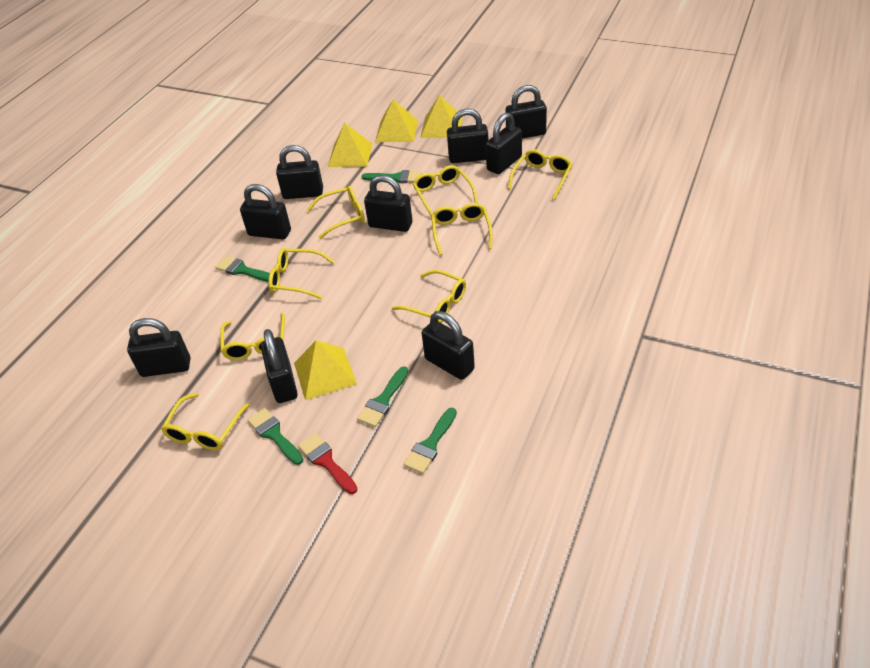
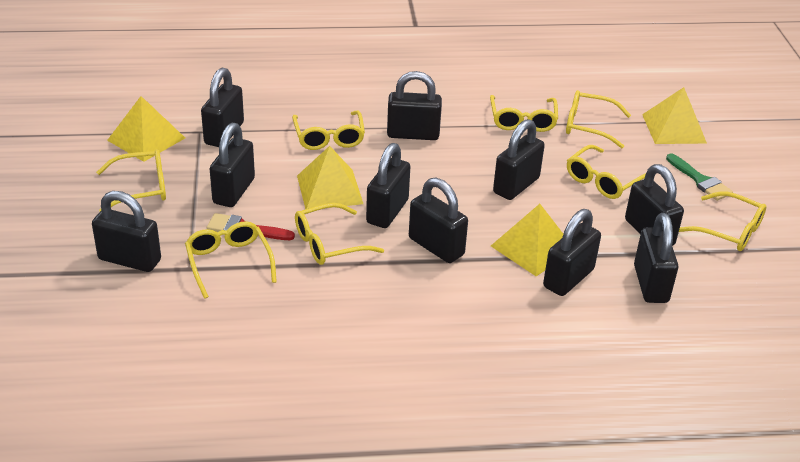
black padlock: [127,318,190,377] [240,184,291,239] [261,329,298,403] [276,145,323,199] [364,175,412,232] [422,311,475,380] [447,109,489,163] [486,113,522,174] [506,85,547,139] = 9 -> [92,191,161,272] [201,68,244,147] [210,123,255,207] [366,143,411,228] [387,71,442,140] [409,178,468,263] [493,119,545,200] [543,209,601,296] [625,164,684,246] [634,213,679,303] = 10
green brush: [215,256,270,282] [247,408,303,465] [357,366,409,427] [361,170,422,183] [403,408,457,474] = 5 -> [666,153,733,201] = 1

